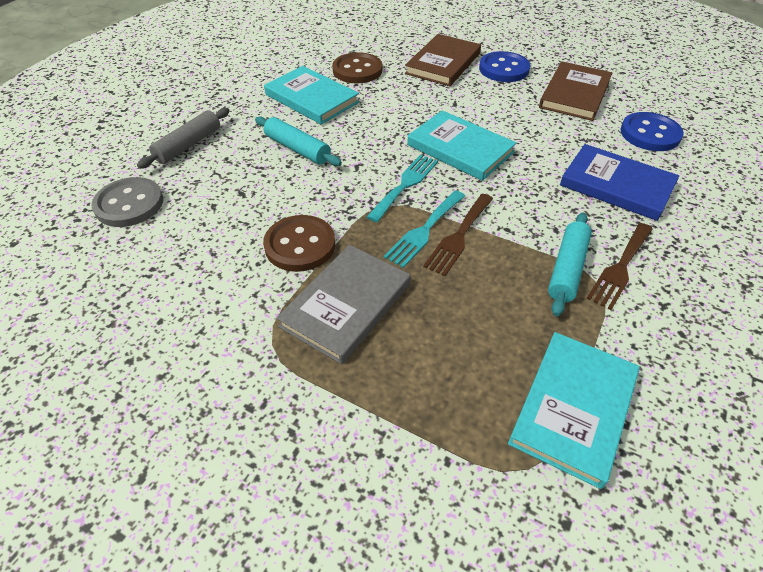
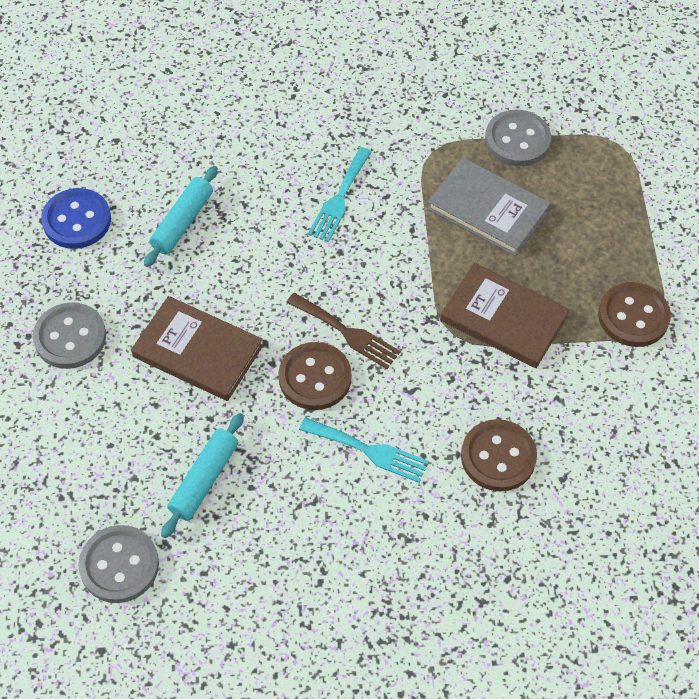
blue book: [560,144,679,221] = 1 -> none = 0
blue button: [479,51,531,82] [620,112,684,151] = 2 -> [41,188,111,249] = 1
brown button: [263,215,335,272] [332,52,382,84] = 2 -> [278,342,352,410] [461,419,537,491] [598,282,671,347] = 3
brown fork: [423,194,493,276] [586,223,653,310] = 2 -> [286,293,401,369] = 1
grey button: [91,177,163,227] = 1 -> [33,302,106,369] [78,525,159,603] [485,110,551,166] = 3
grey rolling pin: [137,108,229,169] = 1 -> none = 0
turquoise book: [264,66,359,125] [407,110,517,181] [508,332,640,489] = 3 -> none = 0

